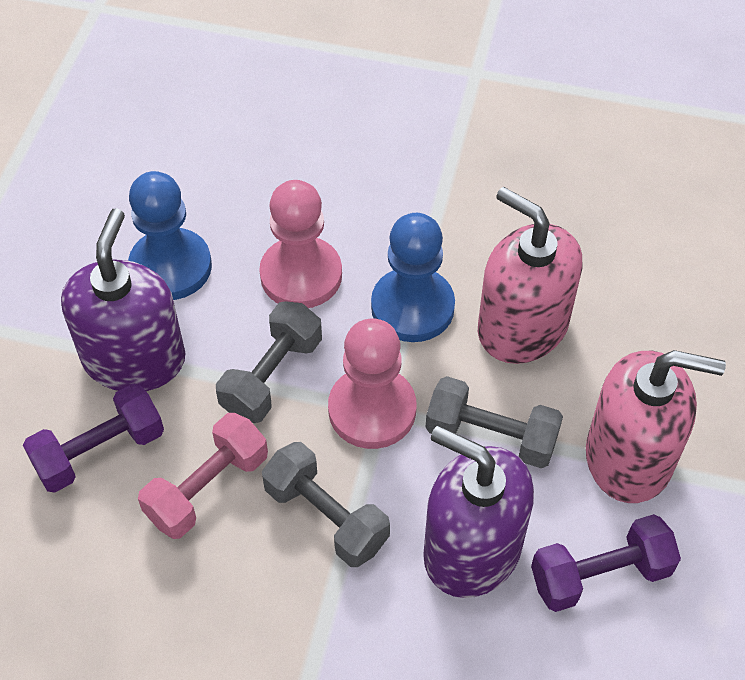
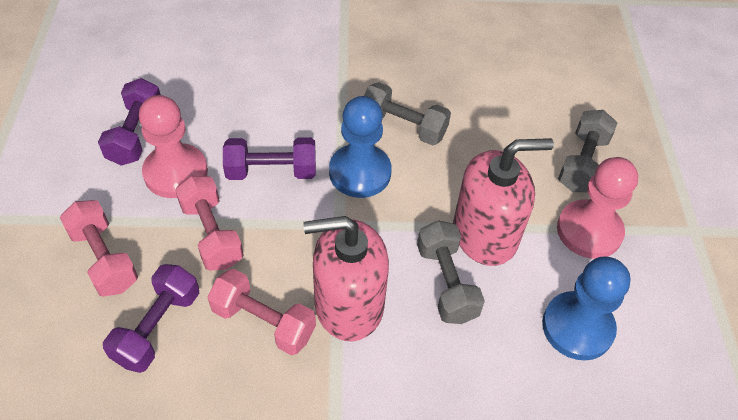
pink dumbbell: [138,413,268,539] = 1 -> [60,200,138,297] [175,176,244,270] [207,269,316,355] = 3
purple dumbbell: [23,383,164,493] [531,514,681,612] = 2 -> [98,78,161,166] [103,264,199,373] [223,137,316,180] = 3
purple soap dispenser: [61,208,185,391] [423,426,534,598] = 2 -> none = 0

